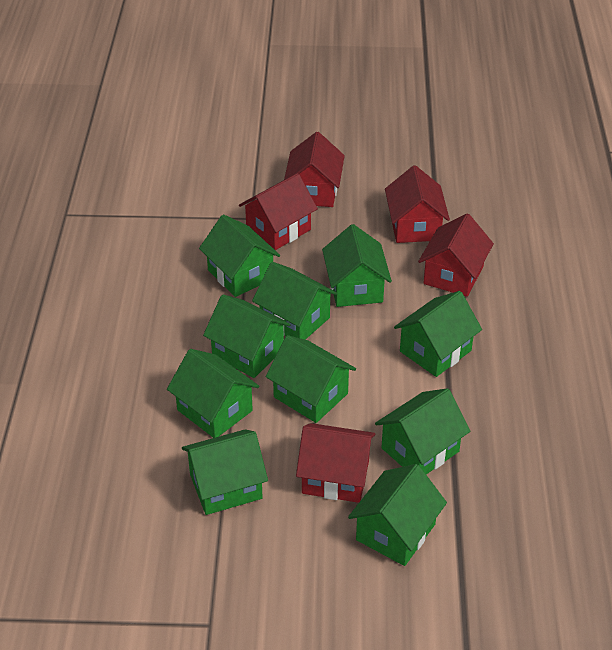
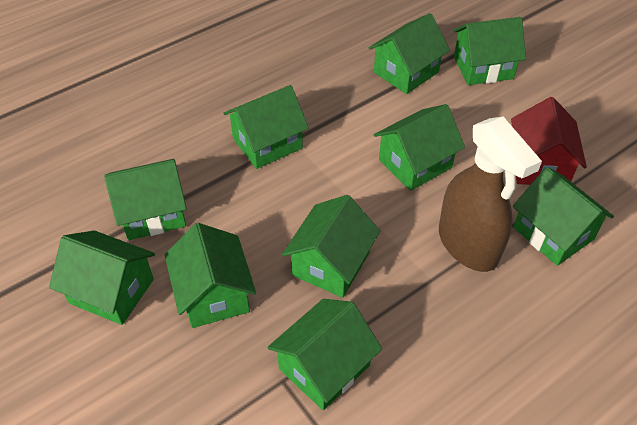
brown spray bottle: none = 0 -> [439,117,542,272] = 1
red house: [239,173,318,250] [284,132,345,207] [296,423,375,503] [385,165,450,243] [418,214,494,297] = 5 -> [511,97,587,185] = 1

